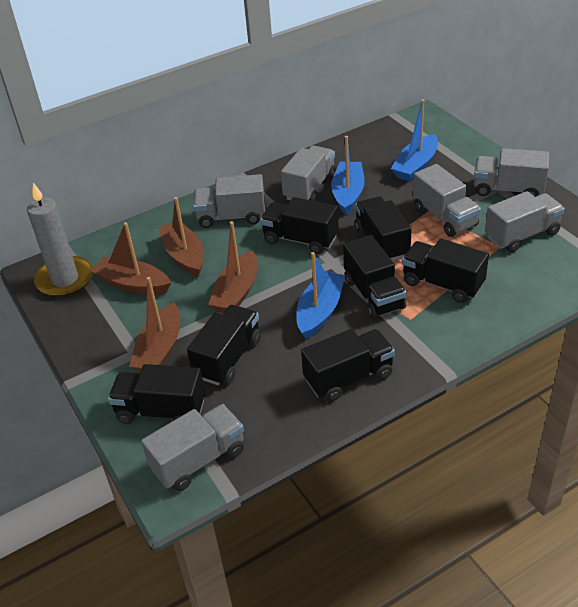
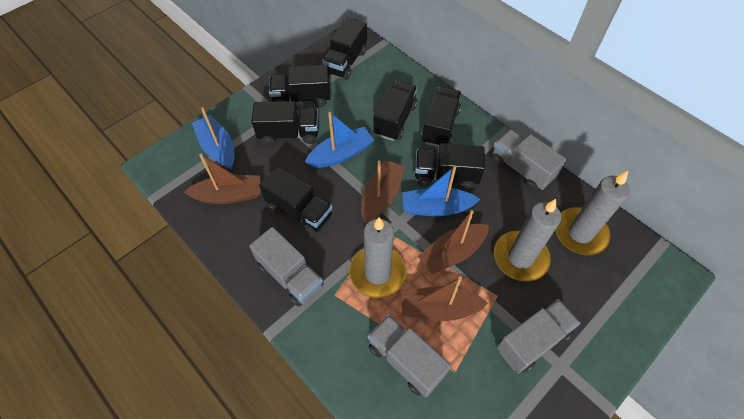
grey candle: [27,183,93,297] = 1 -> [349,217,406,298] [494,199,561,282] [555,171,630,255] = 3
grey truck: [141,404,244,491] [193,174,265,228] [281,145,336,201] [413,164,481,237] [474,148,549,197] [485,191,565,253] = 6 -> [249,227,324,307] [368,314,451,398] [492,129,566,191] [497,299,581,373] = 4

